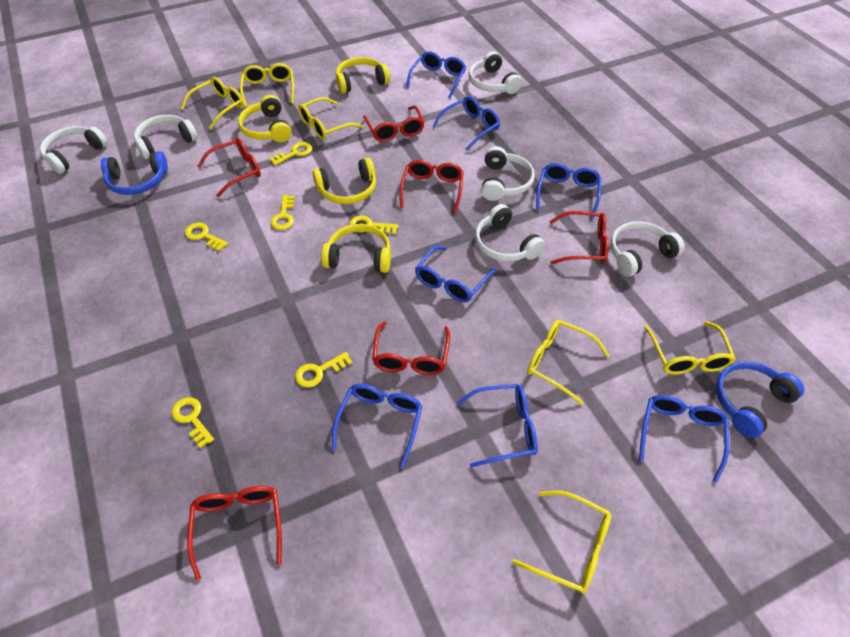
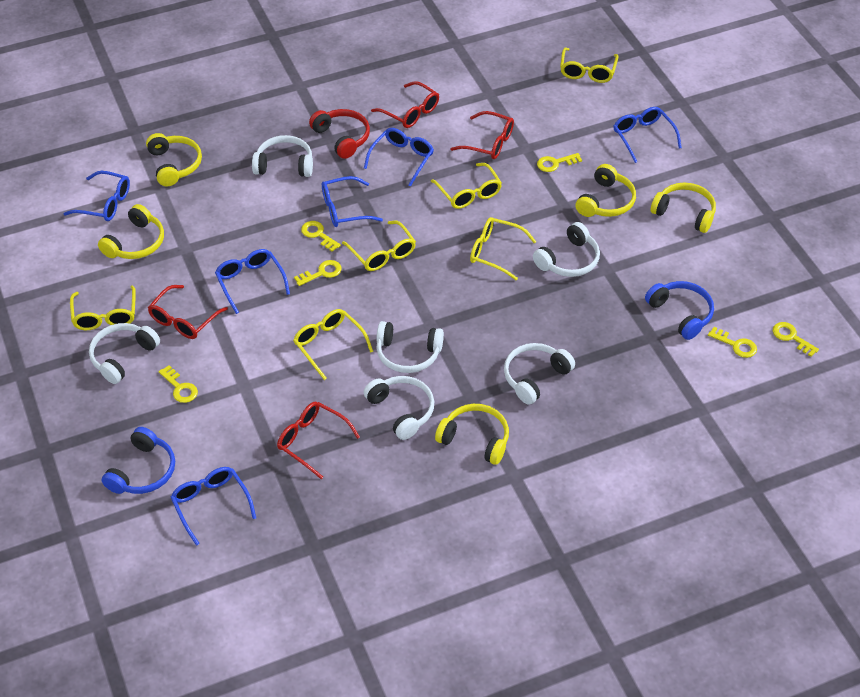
blue glasses: [332,384,422,468] [406,51,466,98] [415,246,496,302] [433,96,500,151] [457,384,538,467] [536,163,601,219] [639,395,729,483] = 7 -> [64,171,130,221] [171,467,256,546] [215,249,290,314] [322,176,383,227] [364,128,434,186] [614,107,682,163] = 6
red glasses: [187,486,282,580] [197,138,261,197] [363,106,425,142] [372,321,450,375] [399,160,464,214] [549,211,609,264] = 6 -> [148,285,228,339] [277,402,360,479] [371,81,439,128] [450,111,514,159] = 4
red headphones: none = 0 -> [309,109,370,159] = 1
yellow headphones: [238,95,291,142] [313,158,376,204] [321,224,391,273] [335,57,390,94] = 4 -> [98,204,164,259] [146,133,202,186] [435,404,509,465] [576,164,636,217] [651,183,716,233] = 5

